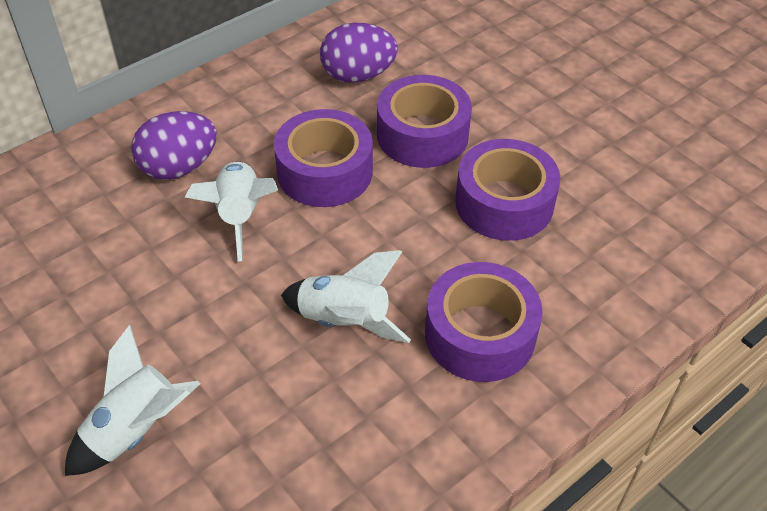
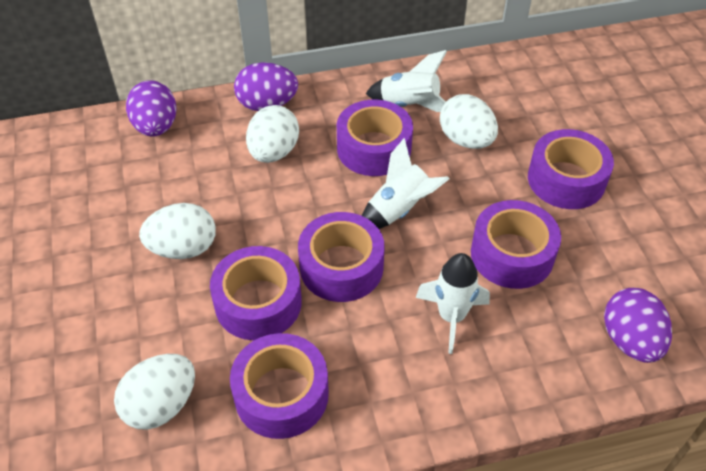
purple egg: [131,111,217,180] [320,23,398,83] = 2 -> [126,80,177,136] [234,62,298,111] [604,288,672,363] = 3
purple tape: [274,109,373,207] [377,75,472,168] [425,262,543,382] [455,139,560,241] = 4 -> [210,246,302,340] [230,333,329,439] [298,212,385,302] [337,100,413,176] [471,200,561,289] [528,129,614,209] = 6
white egg: none = 0 -> [114,354,195,430] [139,203,216,259] [246,105,299,163] [440,94,498,149] = 4

